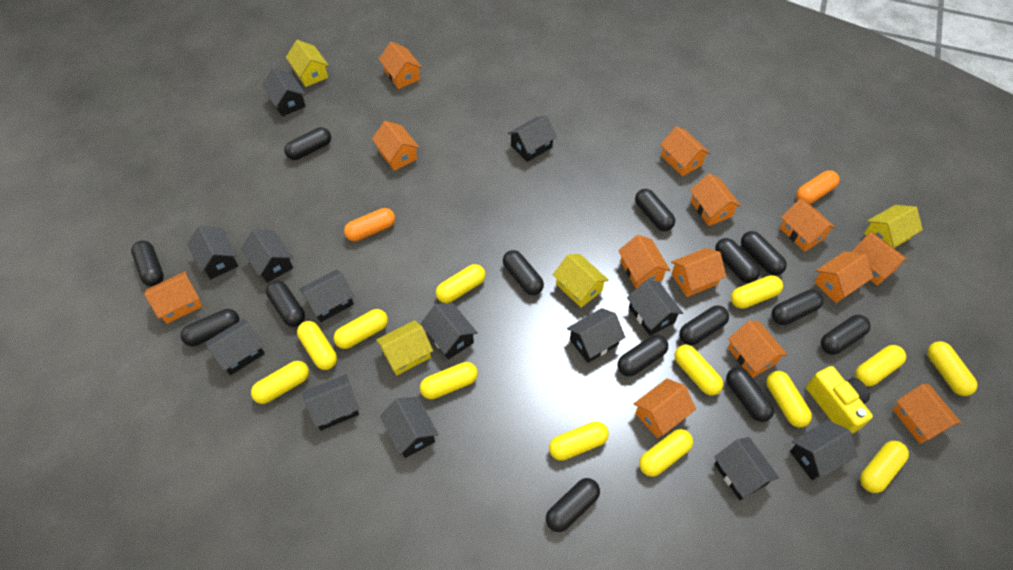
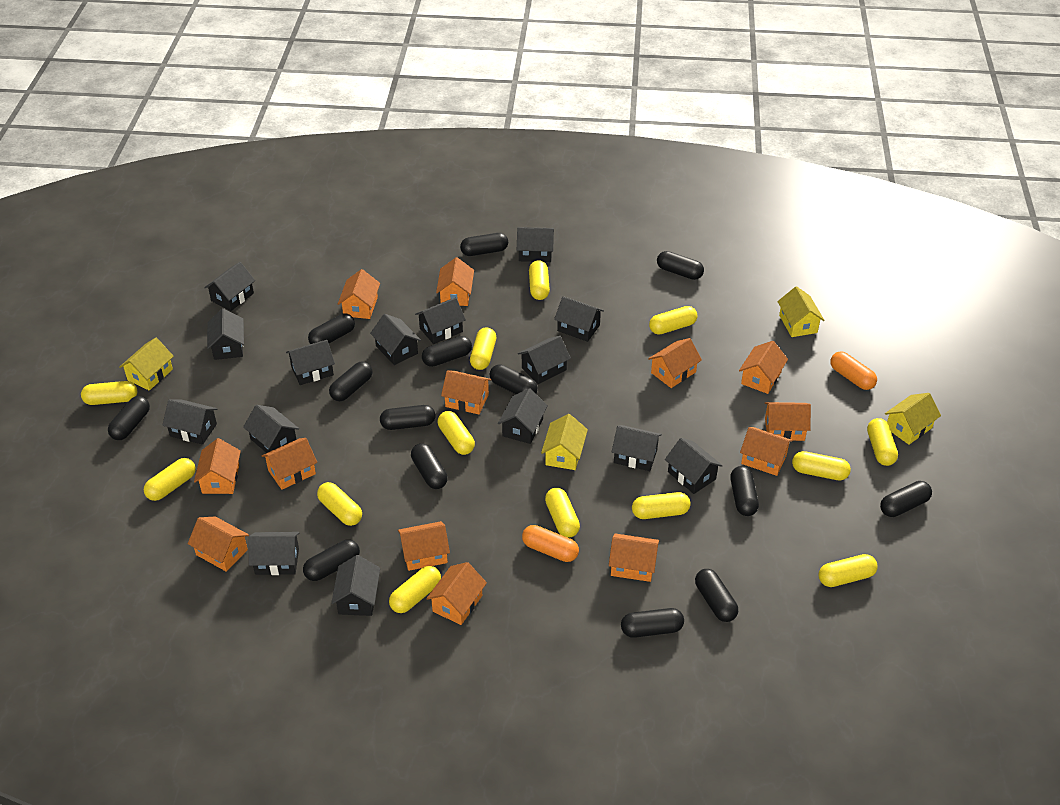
black house: [187,226,238,279] [205,319,265,375] [241,229,293,283] [262,68,306,116] [299,269,354,322] [303,374,359,431] [380,397,439,458] [421,303,478,360] [508,116,557,162] [567,308,625,363] [627,280,683,336] [714,437,779,500] [790,420,857,480] = 13 -> [162,399,217,445] [204,262,255,311] [207,308,244,360] [243,405,299,453] [249,532,299,575] [286,340,335,385] [331,555,380,616] [370,314,421,365] [415,297,466,344] [498,388,548,444] [517,227,554,262] [518,336,571,384] [554,296,604,342] [612,425,662,471] [665,438,723,494] = 15
yellow camera: [806,366,873,434] = 1 -> none = 0

